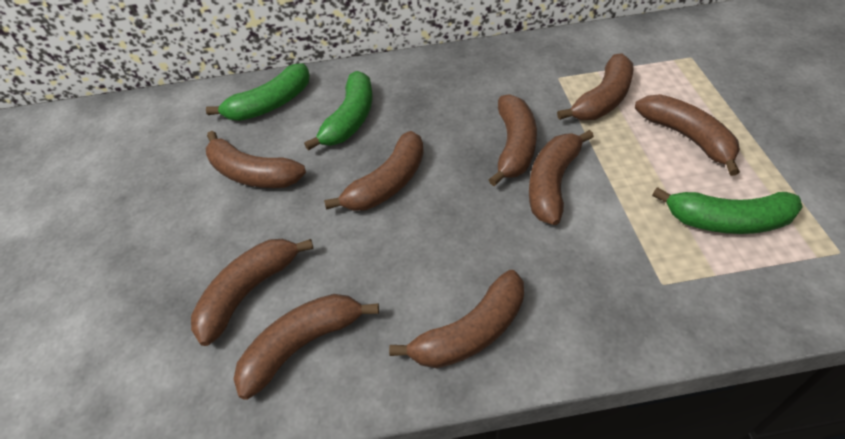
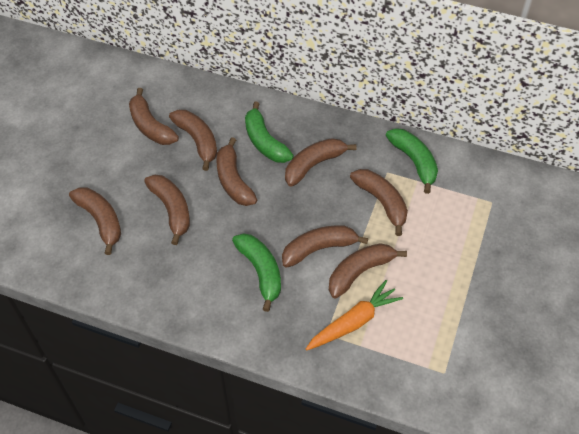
orange carrot: none = 0 -> [306,280,403,350] = 1

